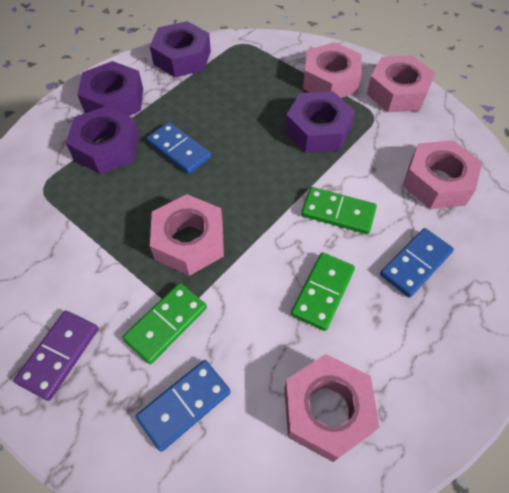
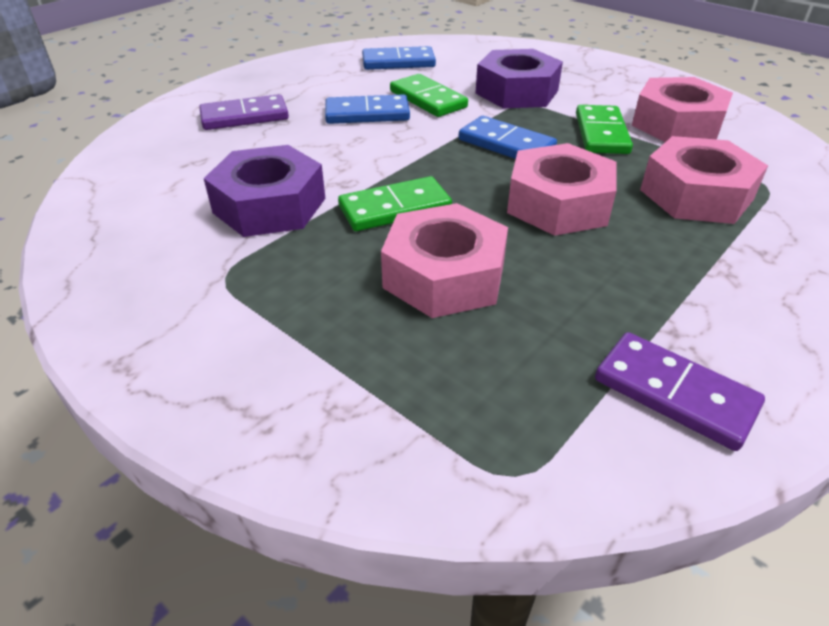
pink nut: [150,194,224,276] [284,354,379,462] [303,42,362,98] [367,55,435,112] [403,140,482,209] = 5 -> [381,203,508,318] [507,143,617,236] [632,77,733,142] [640,136,768,224] = 4
purple domino: [14,311,98,401] = 1 -> [199,94,289,130] [595,332,765,451] = 2
purple nut: [66,106,139,174] [77,61,143,116] [150,21,211,77] [285,91,355,153] = 4 -> [204,145,326,237] [475,49,563,108] = 2

